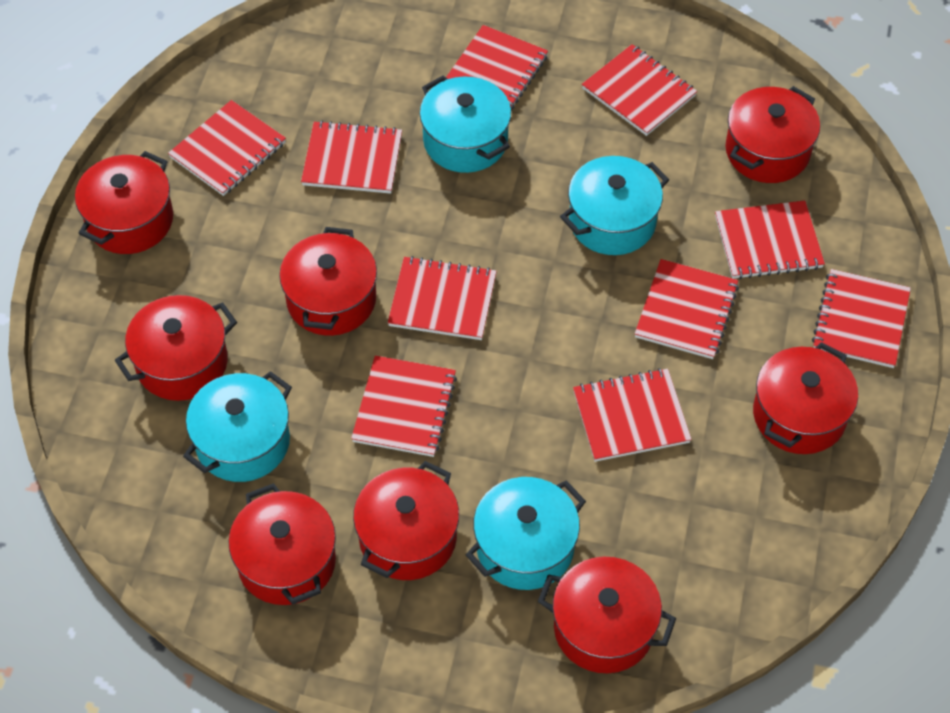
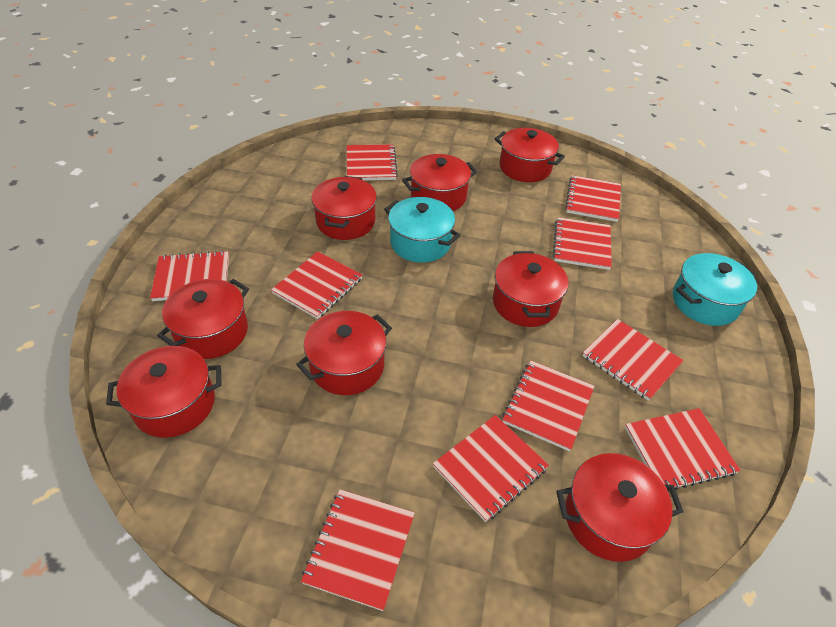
turquoise pot: [183,371,292,482] [420,75,511,173] [466,477,586,590] [560,156,669,255] = 4 -> [384,197,461,263] [673,253,757,326] = 2

